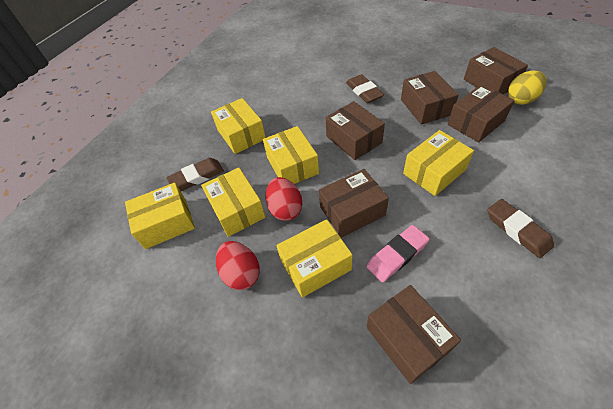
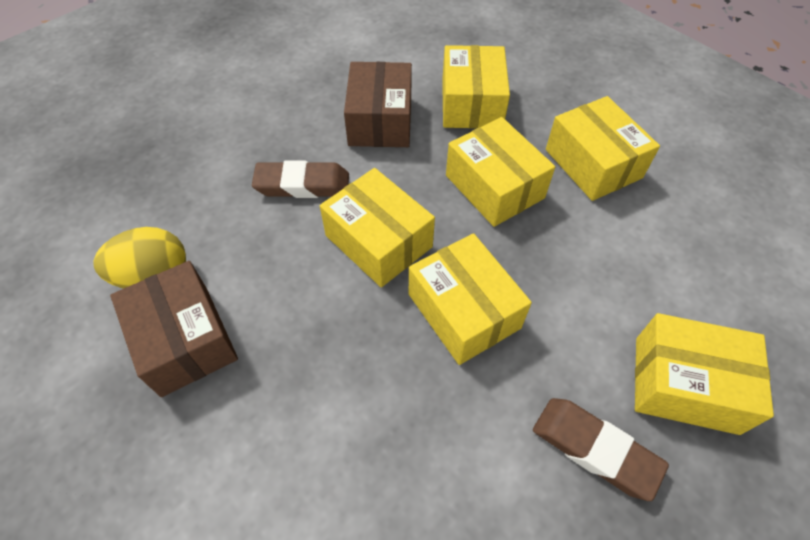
brown box: [319,169,389,238] [326,101,385,160] [366,285,461,384] [401,71,459,125] [448,84,515,143] [464,47,528,94] = 6 -> [110,261,238,397] [344,62,412,147] = 2
brown eraser: [166,158,224,191] [346,74,384,103] [488,199,554,258] = 3 -> [252,160,349,198] [533,398,669,501] = 2
pink eraser: [367,225,430,282] = 1 -> none = 0
red egg: [216,241,260,290] [265,177,303,221] = 2 -> none = 0

